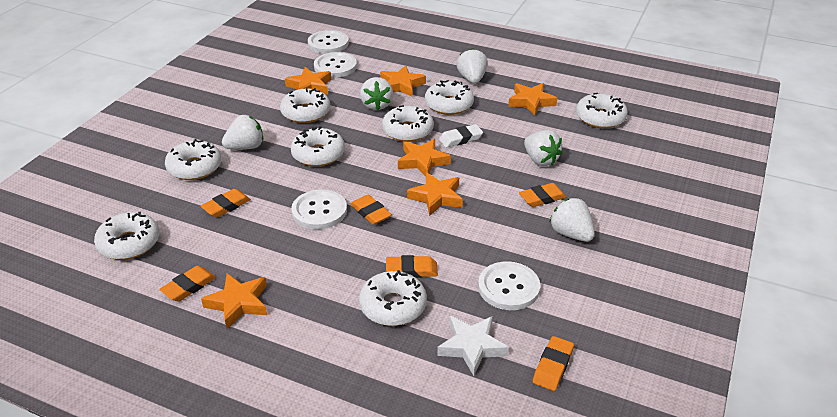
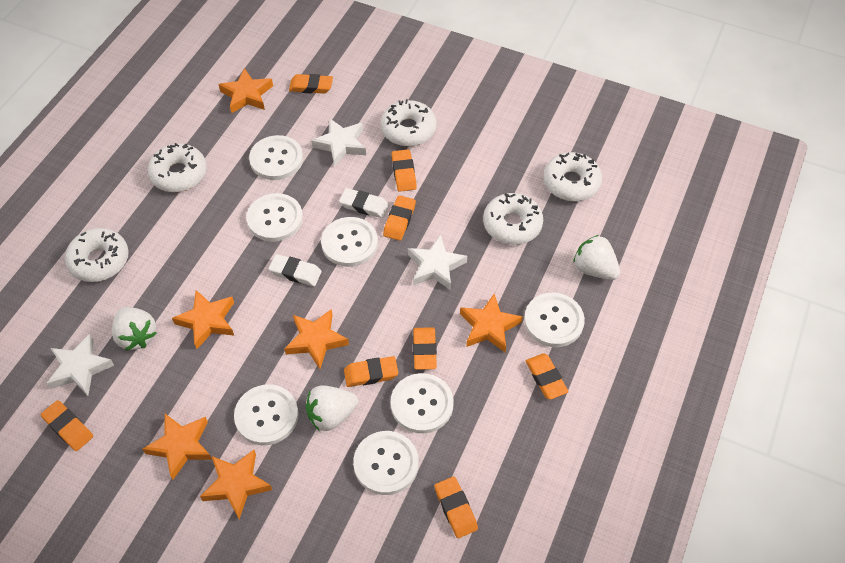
orange eraser: [159,266,216,302] [201,189,251,217] [351,195,392,225] [386,255,438,278] [519,183,566,207] [533,336,574,391] = 6 -> [41,400,93,451] [289,74,333,94] [344,356,398,387] [383,195,416,241] [392,149,417,192] [413,327,437,370] [434,477,478,538] [526,353,569,400] = 8
white button: [291,189,347,229] [308,30,349,54] [314,52,357,78] [478,261,540,310] = 4 -> [234,384,298,445] [247,193,303,242] [249,135,303,180] [321,217,378,267] [353,431,419,495] [391,373,454,433] [524,292,585,347] = 7
white donut: [94,212,159,260] [165,139,222,180] [280,88,330,123] [291,126,345,166] [359,270,427,326] [382,105,434,142] [425,80,474,115] [576,93,628,128] = 8 -> [65,228,129,282] [148,143,207,192] [381,99,437,146] [483,193,543,245] [543,152,602,201] = 5
white eraser: [439,124,483,148] = 1 -> [269,254,322,286] [339,188,389,218] = 2
white star: [437,316,509,376] = 1 -> [46,334,114,396] [311,118,366,167] [408,235,467,290] = 3
white strawberry: [222,115,263,150] [360,77,393,110] [456,48,488,84] [524,130,563,166] [550,198,595,242] = 5 -> [112,307,156,351] [306,385,358,431] [573,235,620,280] = 3

